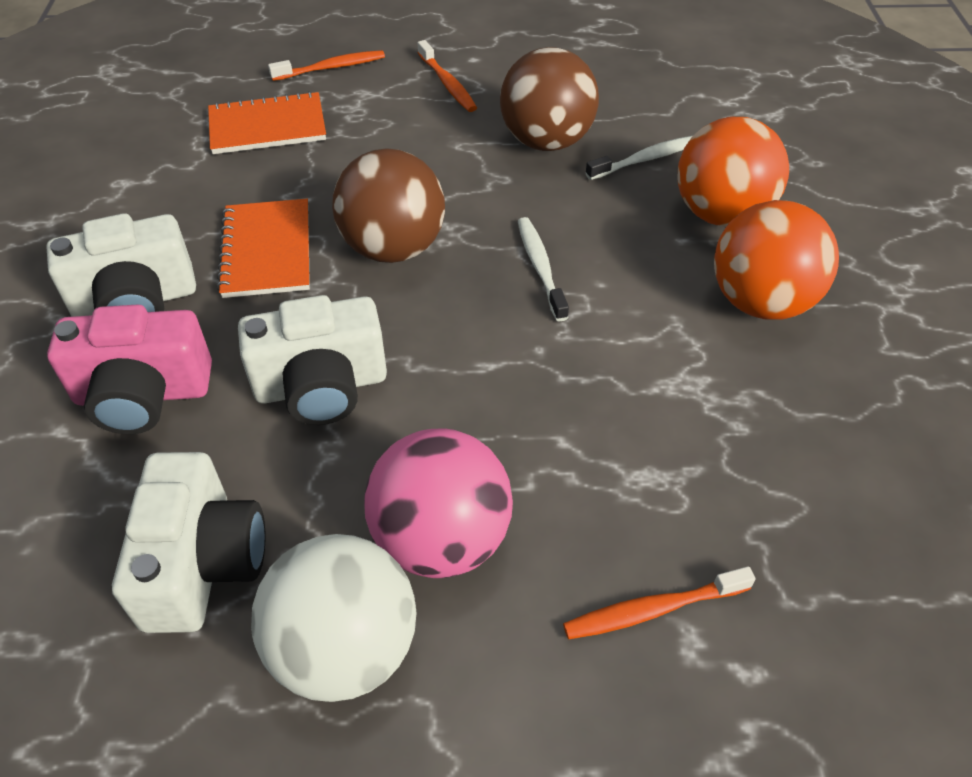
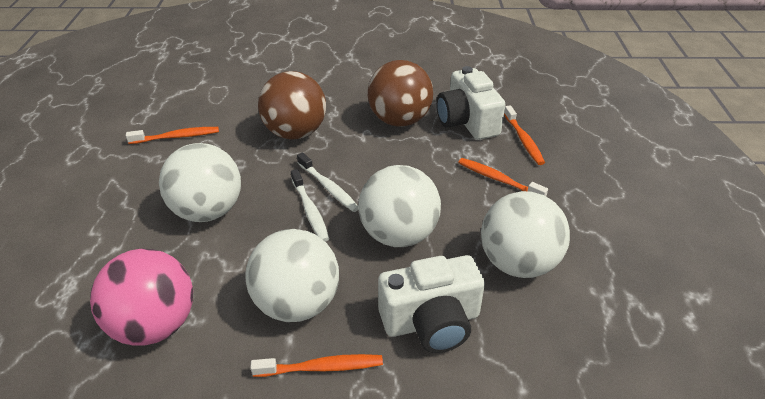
orange ball: [677,117,789,227] [714,200,839,319] = 2 -> none = 0
orange notebook: [208,91,326,154] [217,199,310,298] = 2 -> none = 0
orange toothbrush: [268,50,385,81] [418,40,477,112] [563,566,755,639] = 3 -> [126,127,219,144] [251,354,383,377] [458,158,548,196] [504,105,545,165] = 4
pink camera: [47,304,212,434] = 1 -> none = 0
white ball: [251,534,416,702] = 1 -> [159,143,241,222] [245,229,339,322] [358,165,441,247] [481,191,570,278] = 4
white camera: [46,213,196,317] [112,452,265,633] [238,295,387,425] = 3 -> [378,255,485,353] [436,66,505,140] = 2

